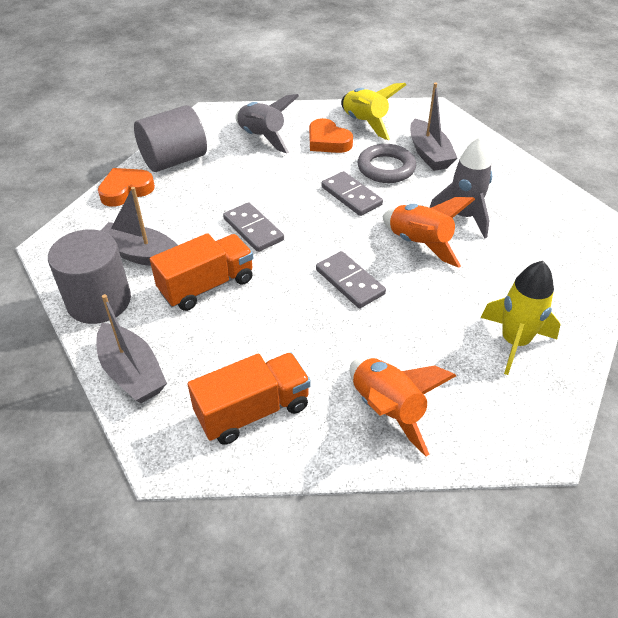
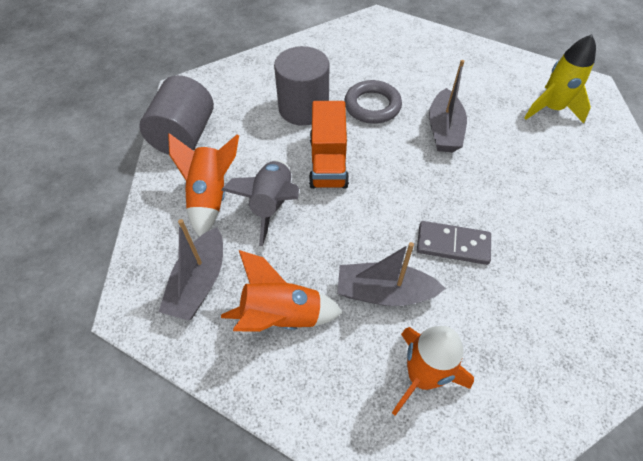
grey domino: [223,202,284,252] [316,251,386,308] [321,171,383,216] = 3 -> [417,221,491,265] = 1
grey rocket: [235,94,299,154] [429,137,492,238] = 2 -> [221,160,299,246] = 1
orange heart: [98,168,155,207] [309,118,353,153] = 2 -> none = 0
orange rocket: [350,357,456,456] [383,197,475,268] = 2 -> [168,133,239,237] [221,250,343,332] [392,326,474,416] = 3
orange truck: [150,233,253,311] [188,352,311,445] = 2 -> [309,101,349,188] = 1
yellow rocket: [341,83,406,140] [481,261,561,375] = 2 -> [524,34,596,124] = 1

